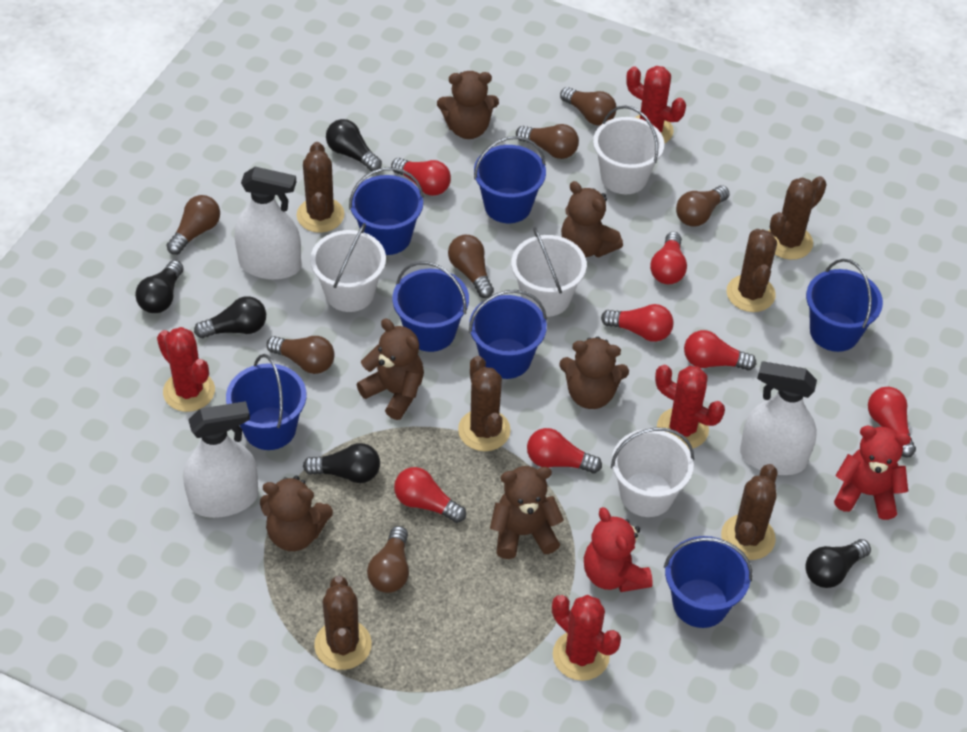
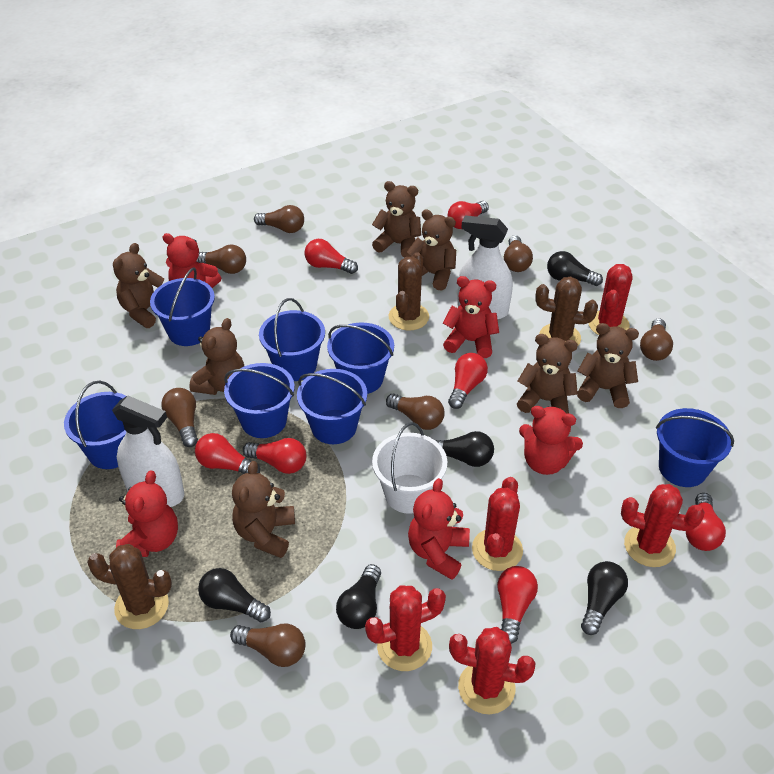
brown cactus: [297,142,345,233] [314,576,372,670] [458,356,511,451] [721,464,777,560] [727,229,777,312] [768,176,827,260] = 6 -> [87,544,172,629] [389,252,429,331] [535,277,598,347] = 3
brown teddy bear: [260,476,333,551] [357,319,424,420] [437,71,499,139] [490,466,564,559] [559,337,629,409] [561,181,623,258] = 6 -> [113,243,164,328] [189,318,244,395] [232,461,295,558] [372,181,421,258] [407,209,456,291] [517,334,578,414] [577,323,639,408] = 7
red cactus: [157,327,215,412] [552,595,621,681] [626,66,686,144] [655,365,725,449] = 4 -> [365,585,446,671] [449,627,536,714] [472,477,523,571] [588,264,632,335] [621,484,704,567] = 5
red teddy bear: [584,507,653,592] [834,426,911,520] = 2 -> [116,470,178,557] [163,233,221,288] [408,478,470,580] [443,276,499,358] [519,406,583,475] = 5
white bucket: [310,223,386,312] [511,227,587,317] [593,105,664,194] [611,428,694,517] = 4 -> [372,422,447,514] = 1
white spray bottle: [184,401,259,518] [234,167,301,280] [740,362,817,475] = 3 -> [112,396,184,507] [457,216,513,319] = 2

